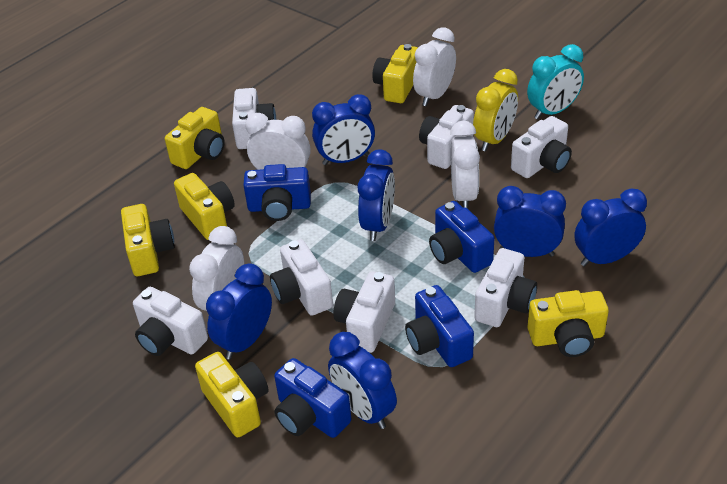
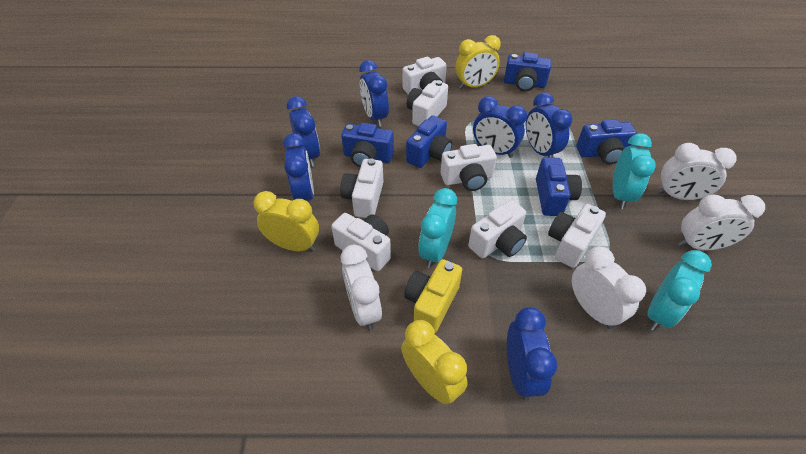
blue camera: [243,164,311,221] [274,358,351,438] [405,285,474,367] [429,201,495,273] = 4 -> [341,123,394,167] [406,115,452,168] [504,52,551,91] [536,157,582,216] [576,120,637,164] = 5
turquoise clock: [527,44,584,119] = 1 -> [418,188,457,268] [613,133,656,209] [647,250,712,331] = 3
yellow camera: [121,204,175,276] [165,107,225,169] [174,173,235,240] [195,352,269,437] [372,44,418,103] [527,290,609,357] = 6 -> [404,259,462,333] = 1
yellow clock: [473,69,518,152] = 1 -> [253,191,319,252] [401,320,468,404] [455,35,501,89] = 3

